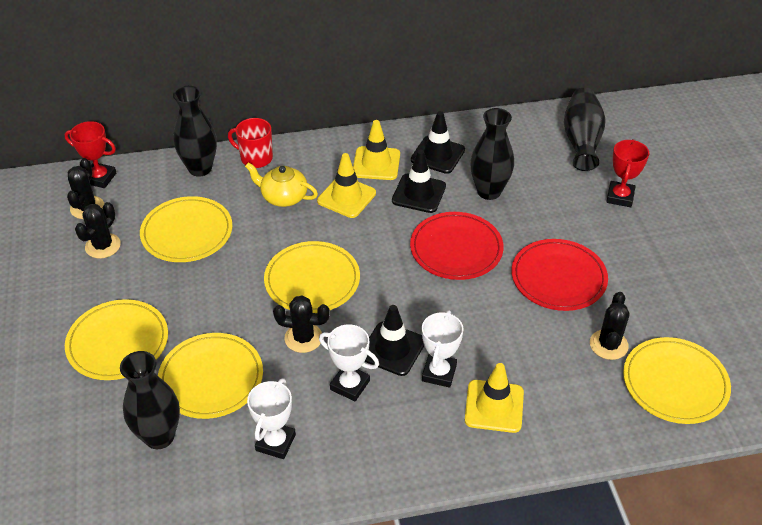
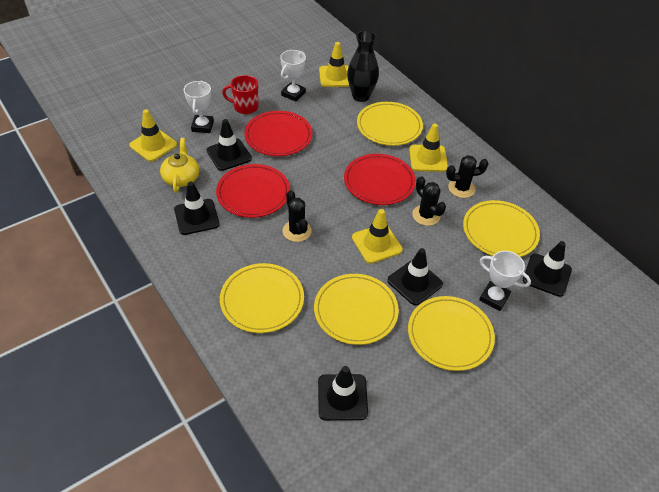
black cactus: [67,158,104,219] [75,202,121,259] [273,295,330,353] [590,292,629,360] = 4 -> [282,190,312,242] [412,176,446,226] [446,155,489,198] = 3
black traffic cone: [365,305,424,376] [392,150,446,213] [411,111,465,174] = 3 -> [174,182,219,235] [207,119,252,171] [318,366,368,421] [387,248,443,305] [523,241,572,297] = 5
black vase: [120,351,180,449] [173,86,217,177] [470,108,514,200] [564,88,605,171] = 4 -> [347,31,379,102] = 1
red plate: [410,212,504,280] [512,239,608,311] = 2 -> [216,164,290,218] [244,111,312,156] [344,154,416,205] = 3
red trophy: [64,121,116,188] [606,139,649,207] = 2 -> none = 0
yellow traffic cone: [317,153,376,218] [353,120,400,180] [465,363,524,433] = 3 -> [129,109,177,162] [319,42,350,87] [352,209,403,264] [409,123,448,172] = 4

